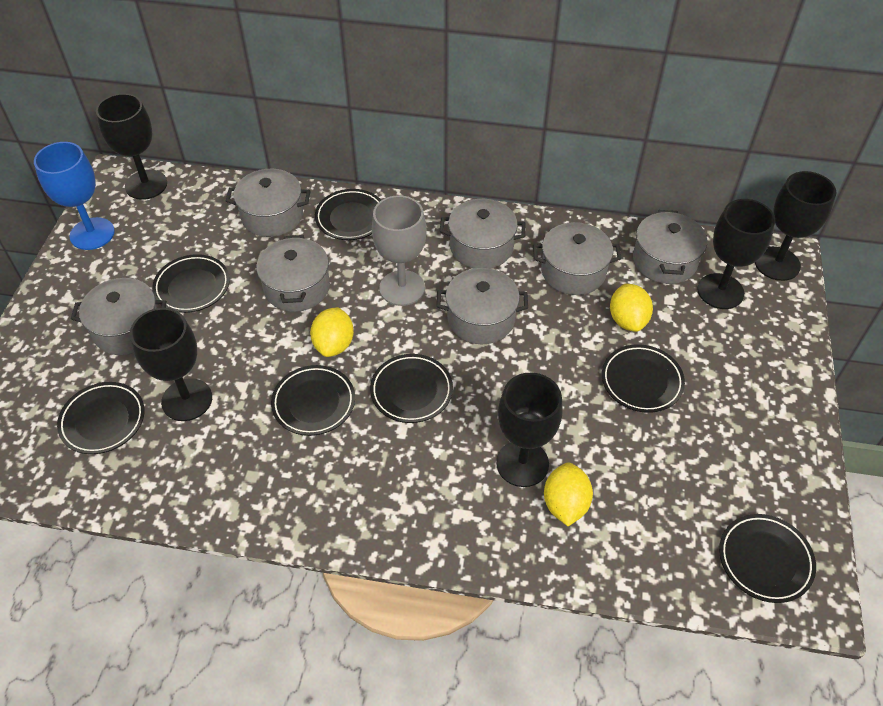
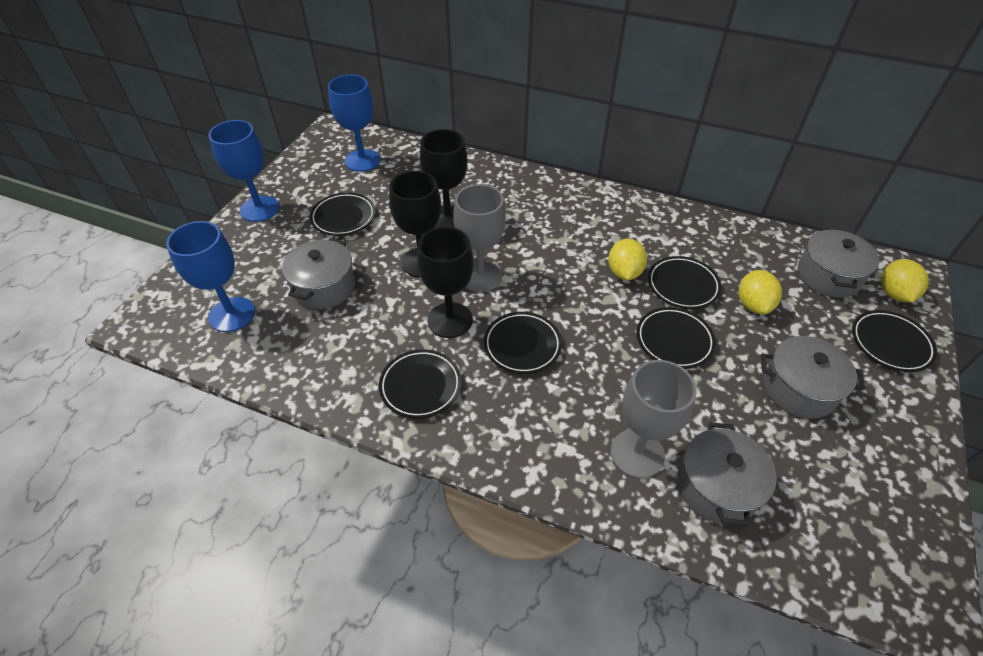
black goblet: [96,93,167,200] [130,308,212,421] [496,372,563,487] [697,199,775,309] [755,171,837,281] = 5 -> [389,171,441,278] [417,227,473,338] [420,129,467,228] = 3
black plate: [57,382,145,454] [152,254,230,313] [271,365,355,436] [315,189,381,240] [370,354,453,423] [602,344,685,413] [719,514,816,603] = 7 -> [310,193,376,236] [379,349,461,419] [484,312,562,374] [637,307,716,369] [648,256,721,309] [852,310,937,372] = 6
blue goblet: [34,142,115,250] = 1 -> [166,221,255,332] [208,120,279,222] [328,75,380,172] = 3
grey goblet: [372,195,427,306] = 1 -> [453,184,506,292] [611,360,696,478] = 2
grey pot: [71,278,167,355] [226,169,311,237] [256,235,330,312] [437,268,528,344] [440,199,526,269] [533,222,622,295] [633,210,707,284] = 7 -> [282,238,355,309] [677,422,777,526] [761,336,865,419] [798,228,880,298] = 4

